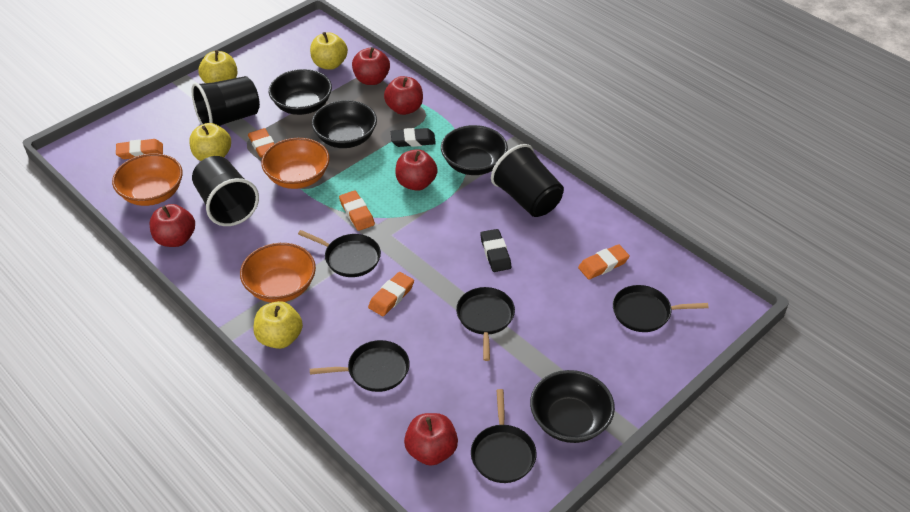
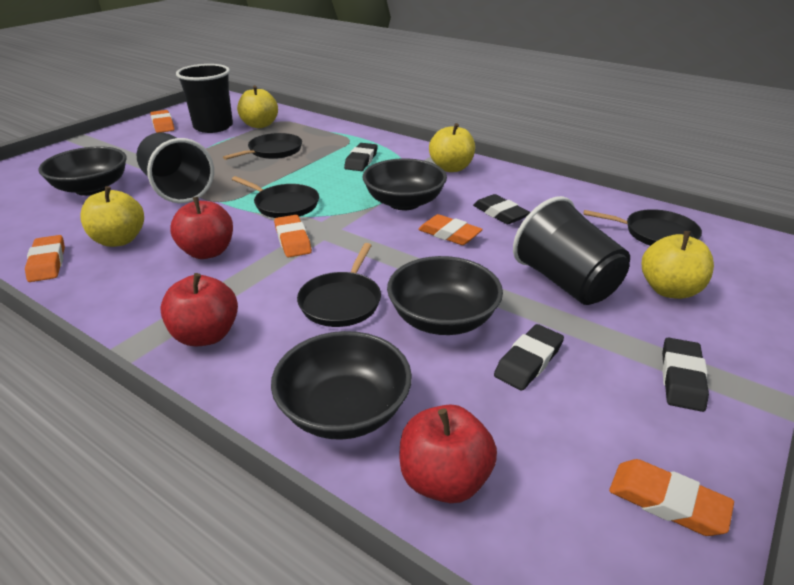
black eraser: [391,128,436,147] [480,229,511,272] = 2 -> [344,143,378,171] [473,194,530,224] [494,324,564,390] [662,337,709,412] = 4
black pan: [298,230,381,277] [310,340,410,392] [456,287,515,361] [471,389,537,483] [613,285,709,332] = 5 -> [223,133,302,160] [232,176,319,218] [297,243,381,327] [583,209,702,246] = 4
orange bowl: [112,153,183,206] [240,243,316,303] [261,138,330,189] = 3 -> none = 0
red apple: [150,204,195,247] [352,47,390,85] [384,76,423,115] [395,149,438,191] [404,413,458,466] = 5 -> [160,273,238,346] [170,197,233,259] [400,404,497,503] = 3

